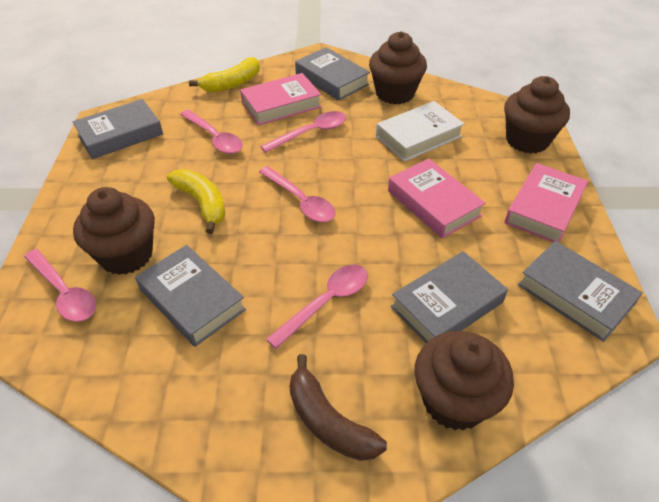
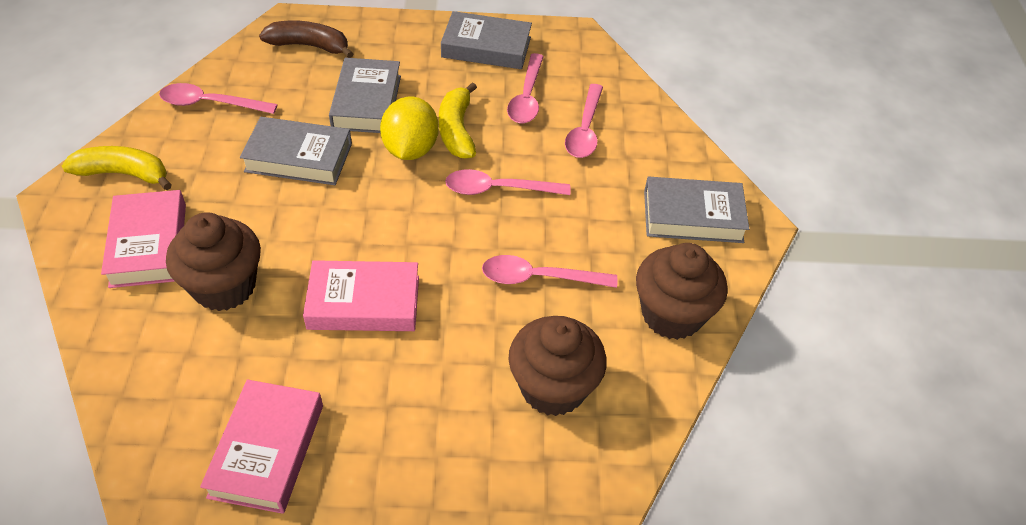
brown cupcake: [73,187,155,275] [369,31,427,104] [415,331,514,430] [504,76,570,154] = 4 -> [166,212,261,311] [508,316,607,416] [636,243,728,340] = 3
grey book: [72,99,163,159] [135,245,246,347] [295,47,370,101] [391,251,508,343] [518,241,643,342] = 5 -> [240,117,352,185] [329,58,401,133] [441,11,532,69] [644,177,749,243] = 4
white book: [376,101,464,162] = 1 -> none = 0
yellow lemon: none = 0 -> [380,97,439,160] = 1

